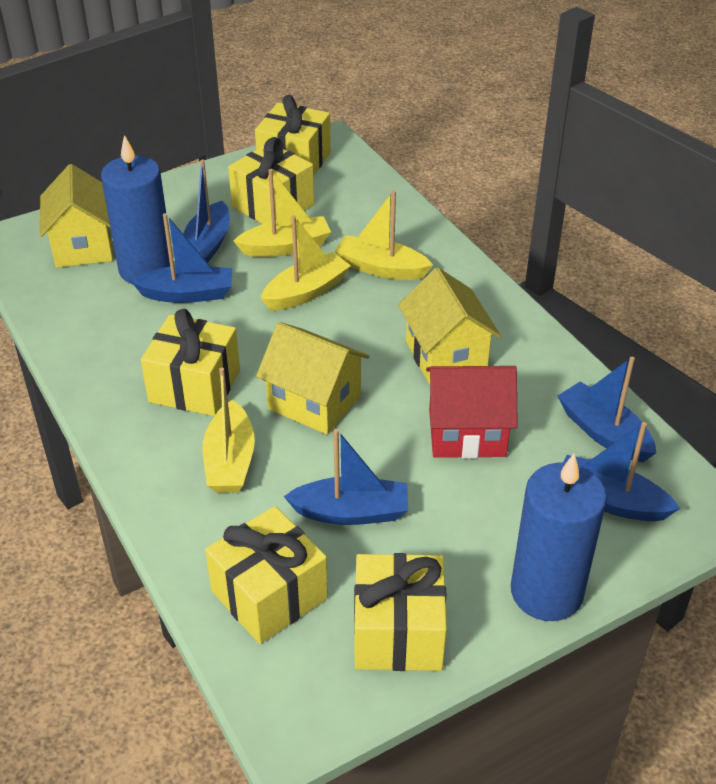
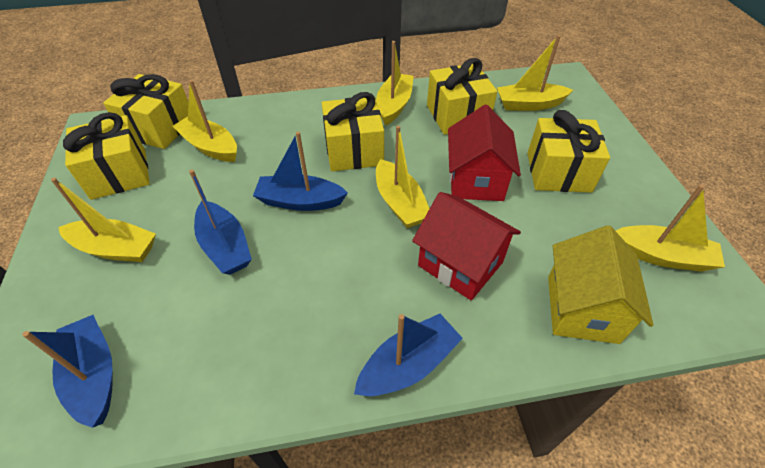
blue boat: [130,213,232,303] [183,159,230,263] [284,429,408,525] [558,357,656,462] [563,422,680,521] = 5 -> [22,315,113,428] [189,170,252,275] [253,132,348,211] [354,314,463,396] = 4
blue candle: [101,135,170,284] [511,454,607,621] = 2 -> none = 0
red house: [426,366,518,459] = 1 -> [412,192,521,300] [448,105,521,201] = 2
yellow boat: [202,368,255,493] [234,169,331,257] [261,215,351,310] [335,190,433,280] = 4 -> [51,178,156,262] [173,80,237,162] [376,41,414,126] [376,126,430,228] [497,35,573,111] [616,185,725,272] = 6
yellow house: [40,164,113,268] [256,322,369,434] [398,268,501,384] = 3 -> [548,225,653,344] = 1

